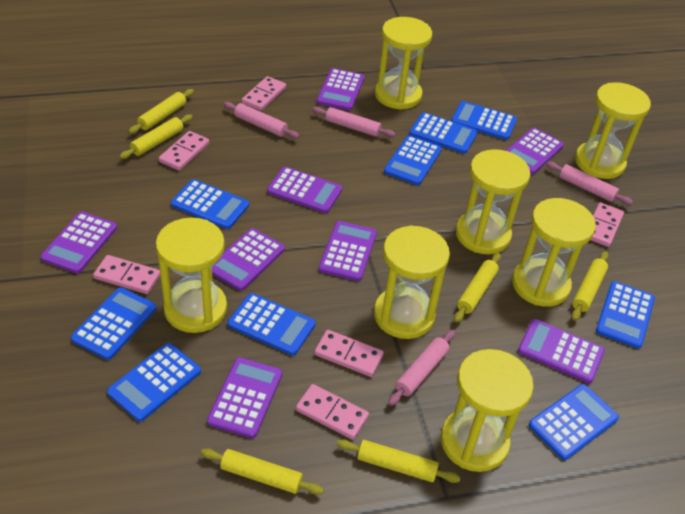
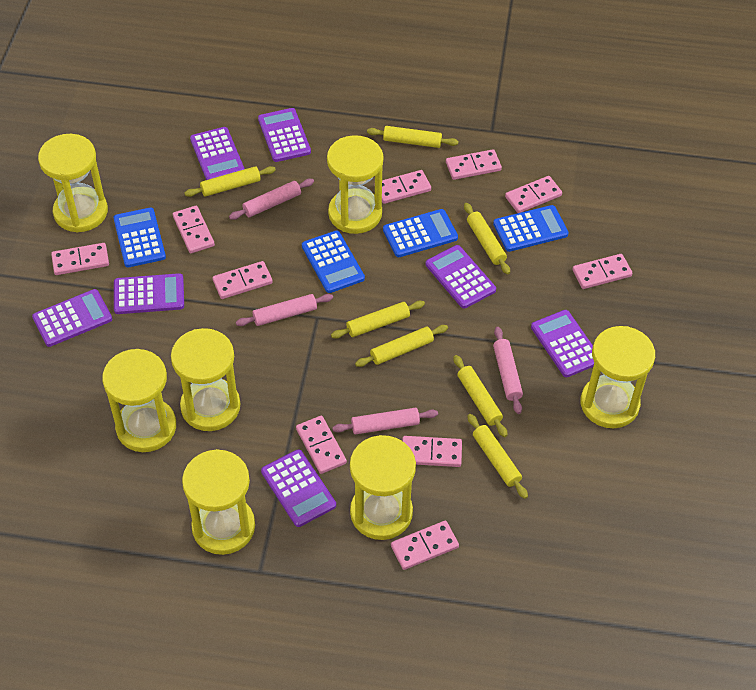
blue calculator: [71,287,156,360] [107,343,201,422] [171,179,249,229] [228,293,316,356] [384,135,442,185] [409,112,478,154] [451,101,517,140] [529,384,619,460] [596,281,655,349] = 9 -> [113,208,166,267] [302,230,365,293] [383,209,458,257] [493,205,569,252] = 4
pink domino: [93,255,160,294] [159,131,209,171] [242,76,286,111] [296,384,369,440] [314,330,384,377] [591,203,624,247] = 6 -> [51,243,109,275] [173,206,215,253] [213,261,273,299] [296,416,347,474] [374,170,431,204] [391,521,459,570] [402,436,462,467] [446,149,502,180] [505,176,562,213] [572,254,633,289] = 10
purple calculator: [40,212,117,274] [207,357,282,438] [212,228,285,291] [267,167,342,213] [317,68,364,110] [319,221,377,281] [506,128,564,174] [518,319,605,383] = 8 -> [32,289,112,347] [114,273,184,314] [190,127,244,180] [258,108,311,162] [261,449,336,527] [426,245,496,309] [531,310,594,377] = 7
yellow rolling pin: [119,114,193,159] [128,89,194,134] [201,448,324,495] [337,439,461,483] [454,253,501,322] [571,251,609,321] = 6 -> [184,166,276,197] [331,301,425,339] [355,325,448,367] [367,126,459,148] [453,355,508,437] [464,203,510,275] [467,414,528,499] = 7

